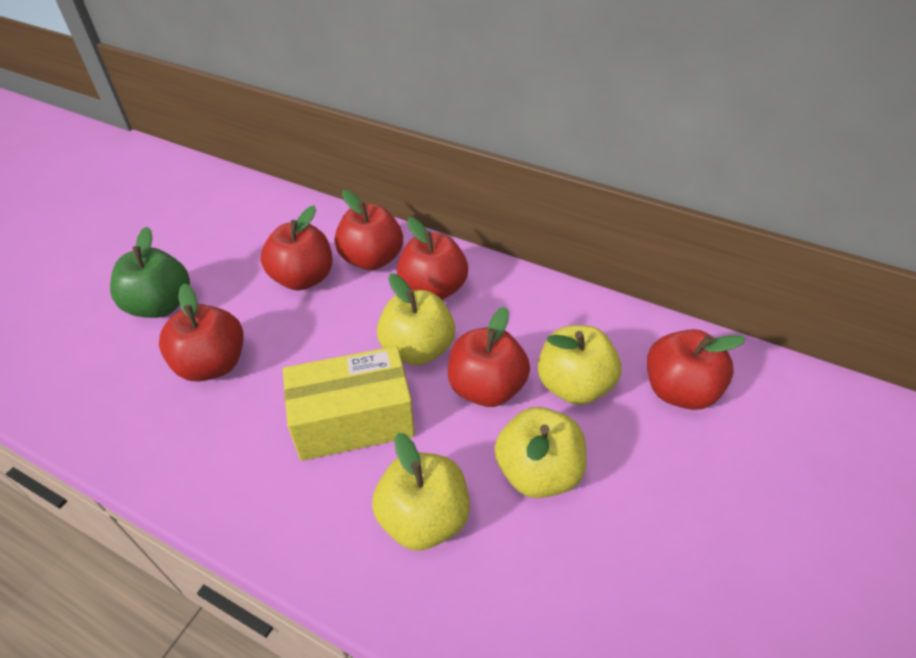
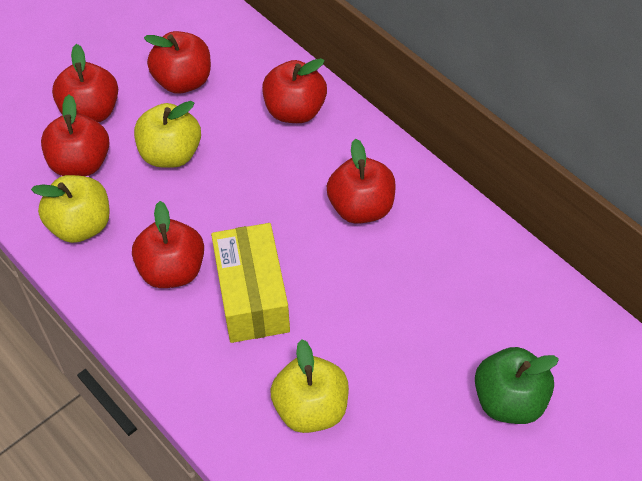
yellow apple: [372,432,470,551] [377,273,455,365] [495,407,587,498] [538,325,621,405] = 4 -> [31,175,110,243] [134,101,201,168] [270,339,349,433] = 3

